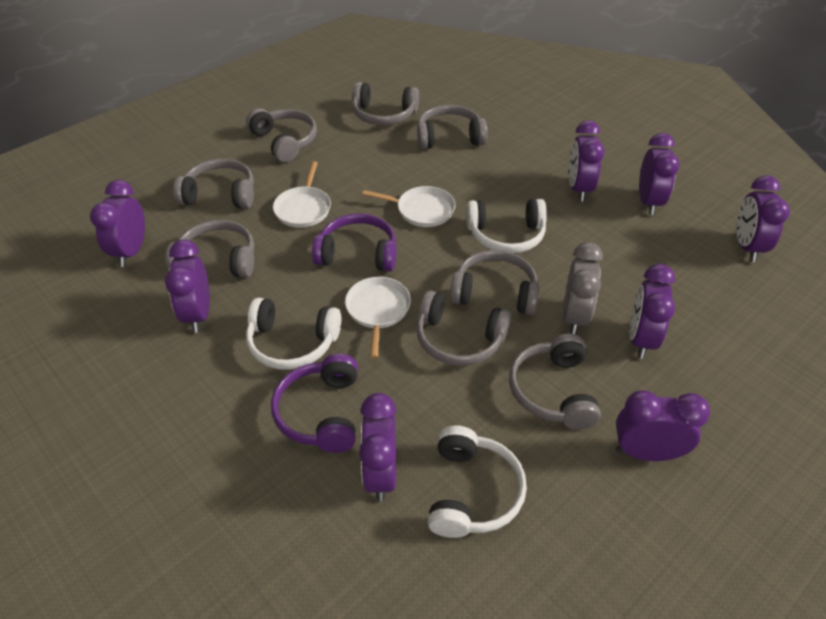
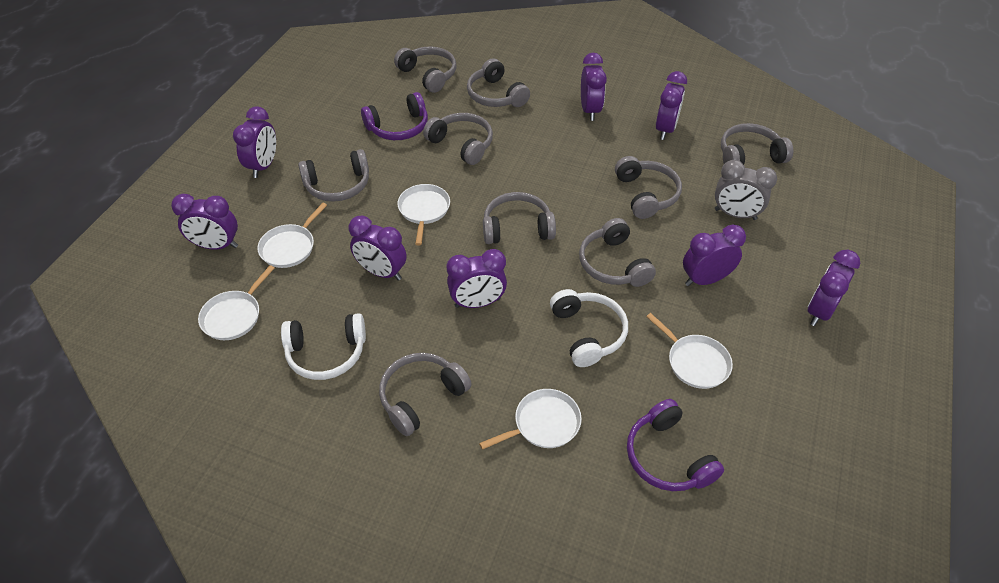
grey headphones: [165,220,254,278] [173,158,254,209] [246,108,317,162] [352,82,419,125] [417,105,488,149] [417,290,511,366] [450,250,540,315] [509,334,601,429] = 8 -> [298,149,369,202] [379,353,472,436] [394,47,456,93] [423,113,493,165] [467,58,530,107] [483,192,556,244] [579,218,656,287] [615,156,682,219] [721,123,793,165] = 9
white headphones: [246,297,341,370] [428,425,527,538] [466,199,547,253] = 3 -> [281,313,366,380] [550,289,628,367] = 2
white pan: [273,161,331,228] [345,277,411,358] [362,186,455,227] = 3 -> [198,265,274,340] [257,202,327,268] [397,184,450,246] [479,389,582,450] [646,313,733,389] = 5

